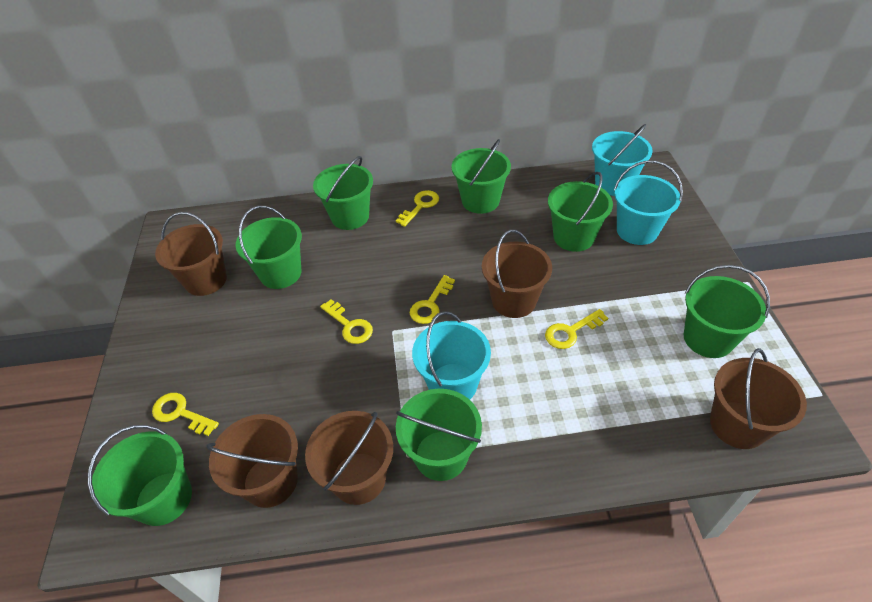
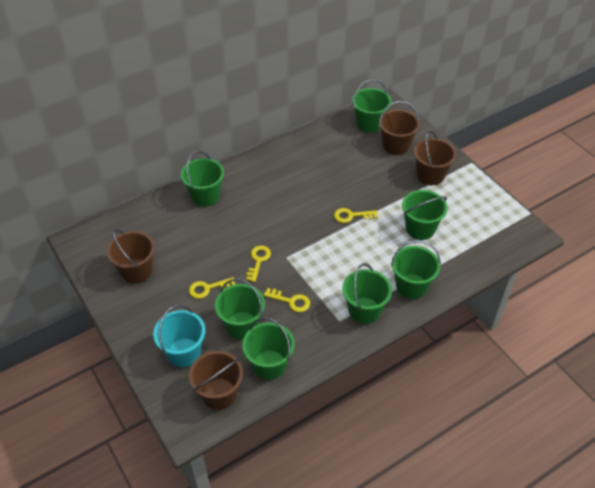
brown bucket: [155,212,227,296] [206,414,298,508] [305,411,393,505] [482,230,552,318] [710,348,807,449] = 5 -> [107,229,155,284] [189,351,243,410] [379,101,420,155] [414,131,456,185] = 4
turquoise bucket: [412,311,491,400] [592,124,653,196] [614,160,683,245] = 3 -> [153,305,206,367] = 1
yellow key: [152,393,219,436] [320,299,373,344] [396,190,439,227] [410,275,455,324] [545,309,608,349] = 5 -> [189,277,235,299] [246,246,271,282] [264,288,310,312] [334,208,377,223] = 4

